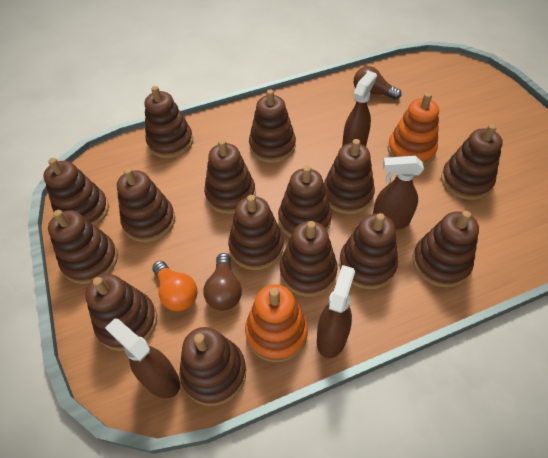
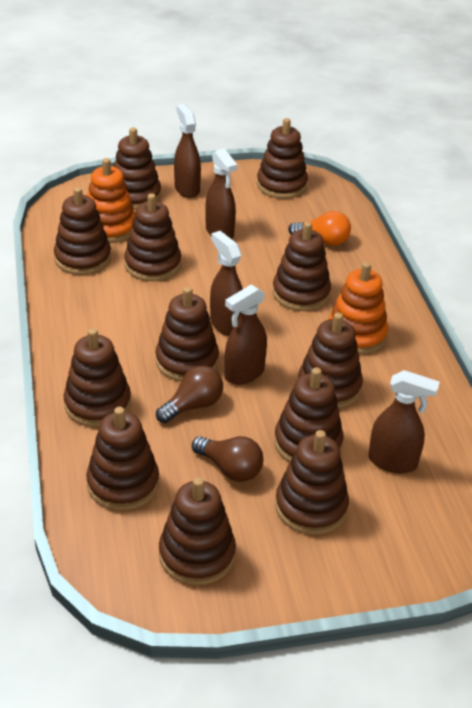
brown spray bottle: [105,319,180,399] [317,265,355,358] [342,71,377,147] [373,156,424,230] = 4 -> [174,104,201,198] [205,149,237,239] [210,231,243,336] [224,284,267,385] [368,370,440,473] = 5
brown stacking toy: [43,158,109,226] [48,210,118,284] [85,274,157,351] [117,168,175,242] [145,86,193,158] [180,327,246,406] [204,139,256,214] [228,195,284,270] [249,90,296,163] [278,166,332,237] [280,221,338,297] [323,139,375,214] [339,213,398,289] [412,211,479,287] [441,124,503,200] = 15 -> [54,187,111,275] [64,328,131,427] [86,407,159,511] [113,127,161,210] [124,193,181,281] [156,287,219,381] [159,477,236,586] [257,118,308,199] [272,222,331,311] [274,367,344,462] [275,430,349,535] [298,313,363,408] = 12

